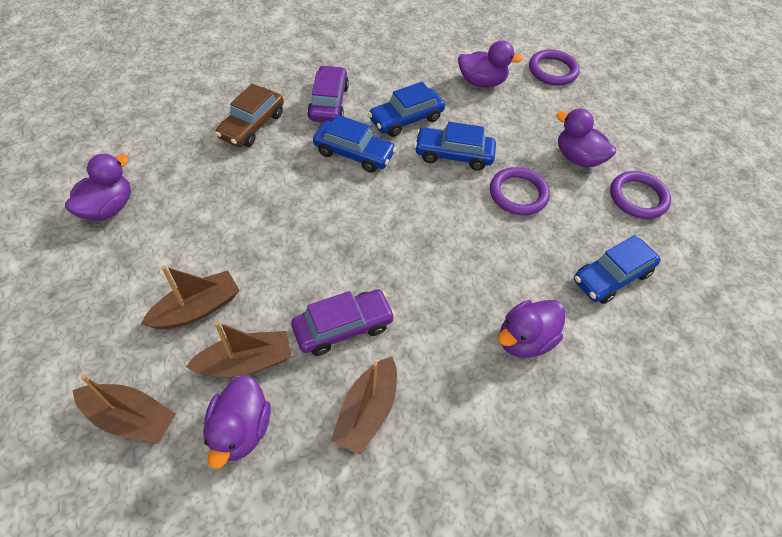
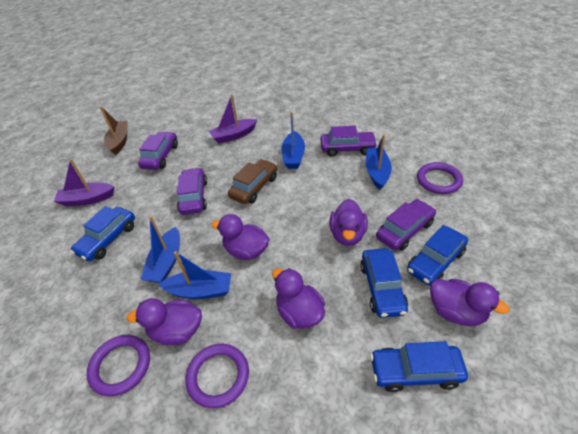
blue boat: none = 0 -> [140,216,180,283] [158,251,231,299] [282,112,305,169] [366,134,392,190] = 4
brown boat: [72,375,176,444] [141,266,240,329] [185,321,292,377] [331,357,397,455] = 4 -> [100,106,128,155] = 1
purple boat: none = 0 -> [54,159,114,207] [209,94,257,144] = 2
purple car: [291,289,395,356] [307,65,349,122] = 2 -> [138,131,178,170] [177,168,207,215] [321,126,377,157] [376,199,436,251] = 4

